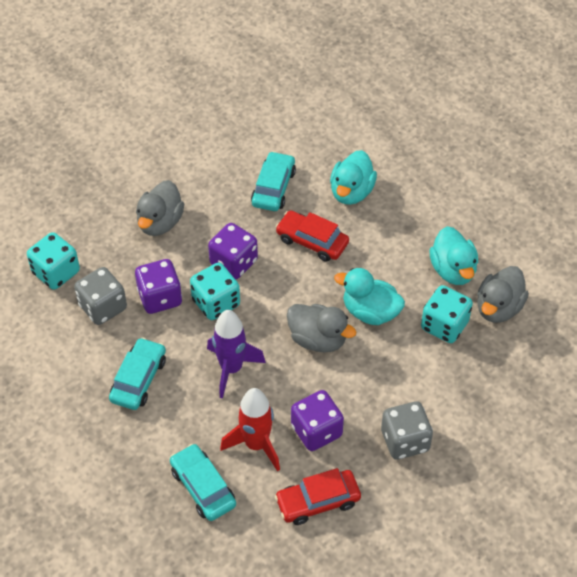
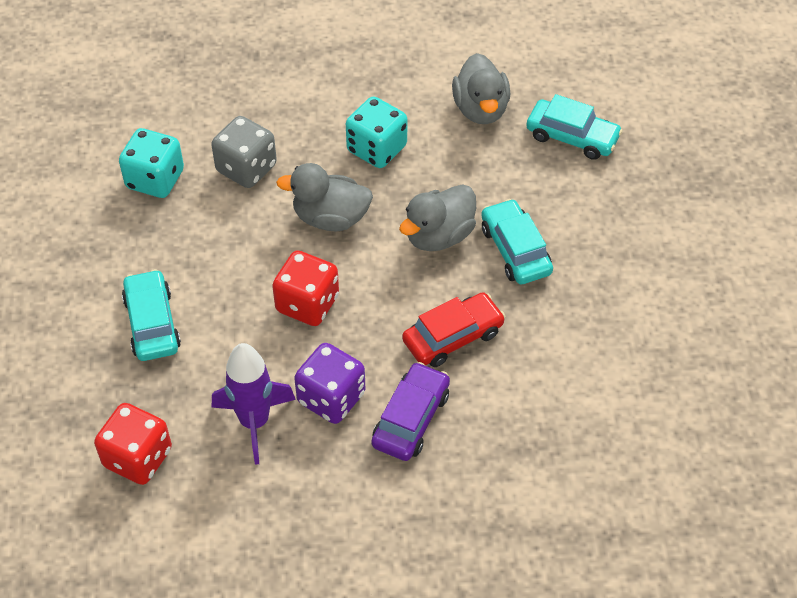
grey dice: [74,267,127,325] [381,401,433,460] = 2 -> [211,116,277,188] = 1
purple car: none = 0 -> [371,362,450,461] = 1
purple dice: [135,259,182,314] [208,223,258,279] [291,390,344,451] = 3 -> [294,343,365,424] = 1
red car: [275,468,361,525] [276,210,349,262] = 2 -> [402,292,505,367] = 1
red dice: none = 0 -> [94,403,172,485] [272,250,339,326] = 2
red rocket: [220,388,280,471] = 1 -> none = 0
turquoise dice: [27,232,80,290] [190,263,240,320] [421,285,473,343] = 3 -> [119,128,184,198] [346,97,407,168] = 2
turquoise duck: [330,150,377,205] [334,268,405,325] [429,226,478,285] = 3 -> none = 0

